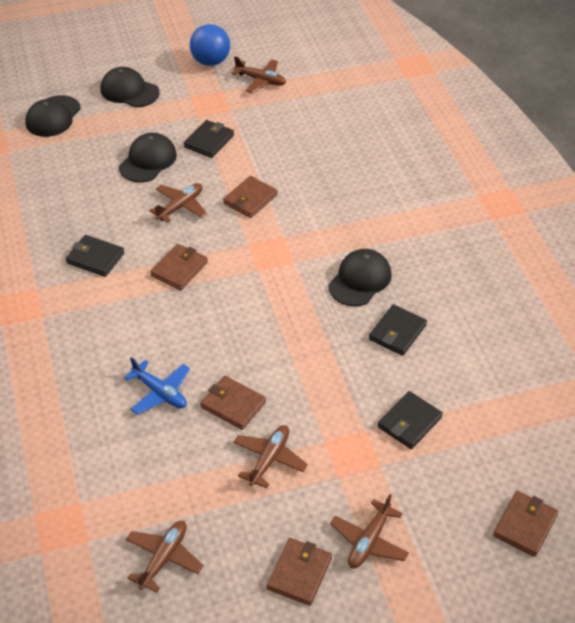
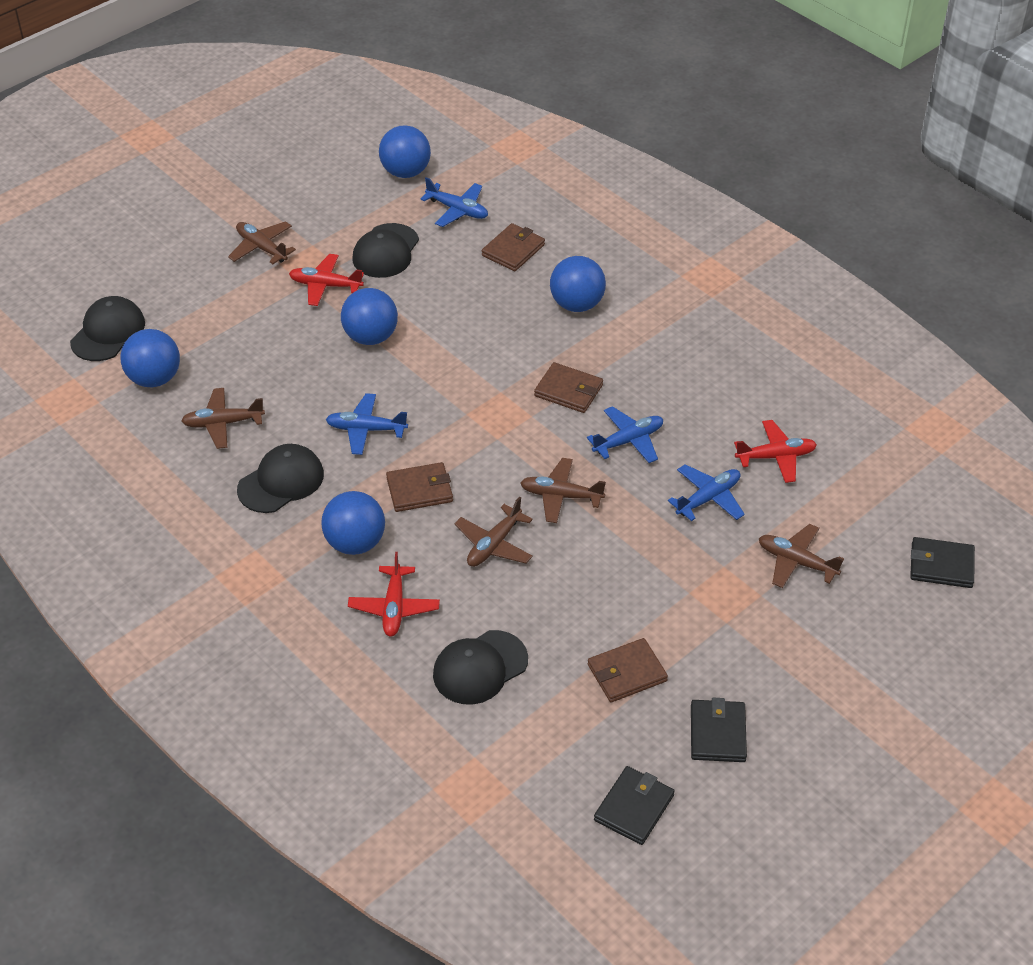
black wallet: [66,235,125,277] [184,120,234,158] [369,304,427,356] [378,391,443,449] = 4 -> [594,766,675,845] [691,698,747,762] [910,537,975,588] = 3
blue ball: [190,24,230,66] = 1 -> [121,329,180,387] [321,491,385,555] [341,288,398,345] [379,125,431,178] [550,256,606,312] = 5
blue plane: [124,357,190,415] = 1 -> [326,393,408,455] [420,177,488,227] [587,406,663,463] [668,464,745,521] = 4
brown wallet: [150,244,208,290] [200,376,266,430] [223,176,278,218] [267,538,332,606] [493,491,558,557] = 5 -> [386,462,453,512] [482,223,545,271] [534,362,603,413] [588,638,668,702] = 4
red plane: none = 0 -> [289,254,364,306] [348,552,440,637] [734,420,817,483] = 3

